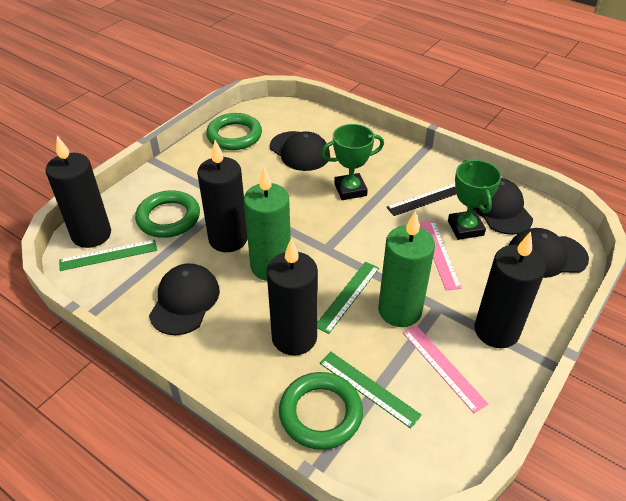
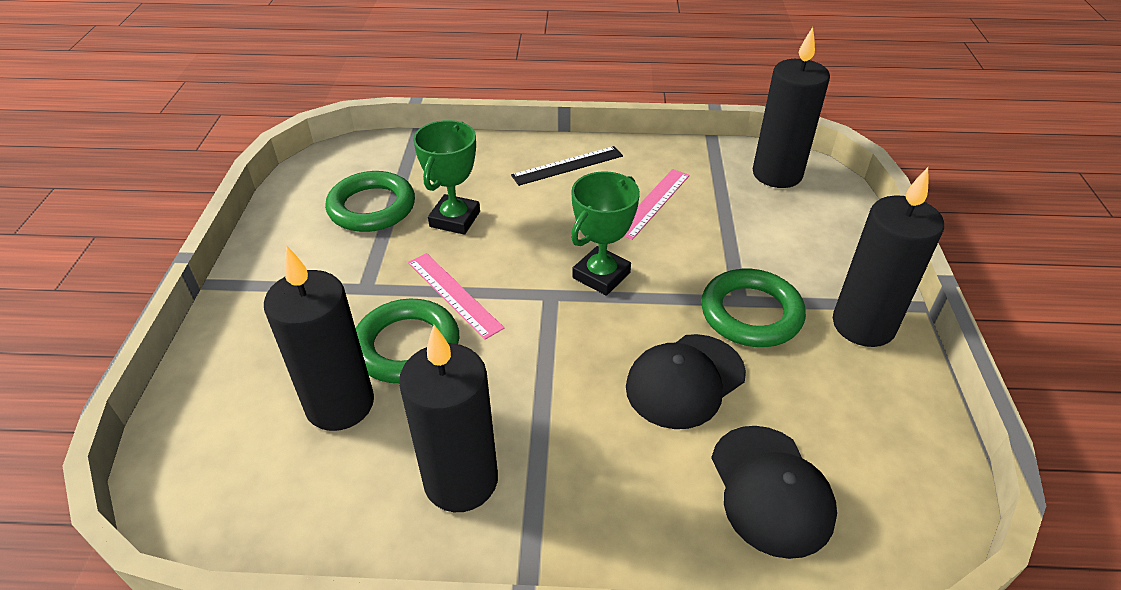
black cap: [149,263,220,335] [270,131,330,171] [473,178,533,235] [509,228,589,278] = 4 -> [626,334,746,429] [711,426,837,559] = 2
green candle: [244,167,291,281] [378,211,435,327] = 2 -> none = 0
green ruler: [59,240,157,271] [317,262,379,334] [320,352,422,429] = 3 -> none = 0

